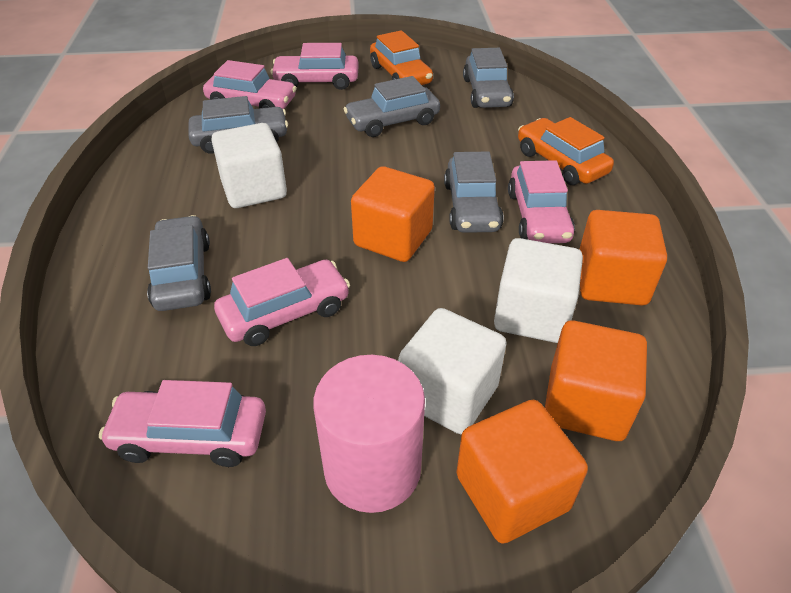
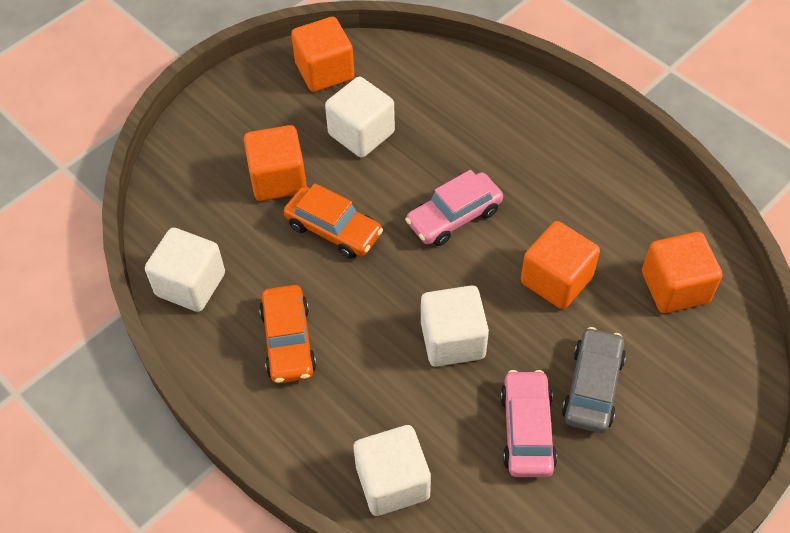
grey car: [147,215,211,311] [189,96,288,154] [344,76,440,137] [444,152,504,233] [463,48,514,108] = 5 -> [562,327,626,433] = 1
pink car: [99,380,266,467] [203,60,297,109] [214,258,350,346] [271,43,359,90] [508,160,575,243] = 5 -> [405,170,503,246] [500,370,557,477] = 2
pink cylinder: [314,355,425,513] = 1 -> none = 0
white cube: [211,123,287,208] [398,308,507,434] [494,238,583,343] = 3 -> [145,228,225,312] [325,77,395,158] [354,425,431,516] [421,285,489,367] = 4

